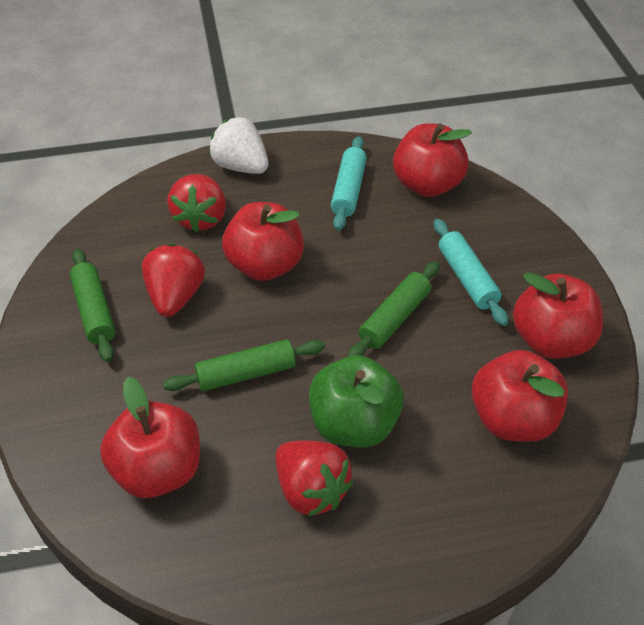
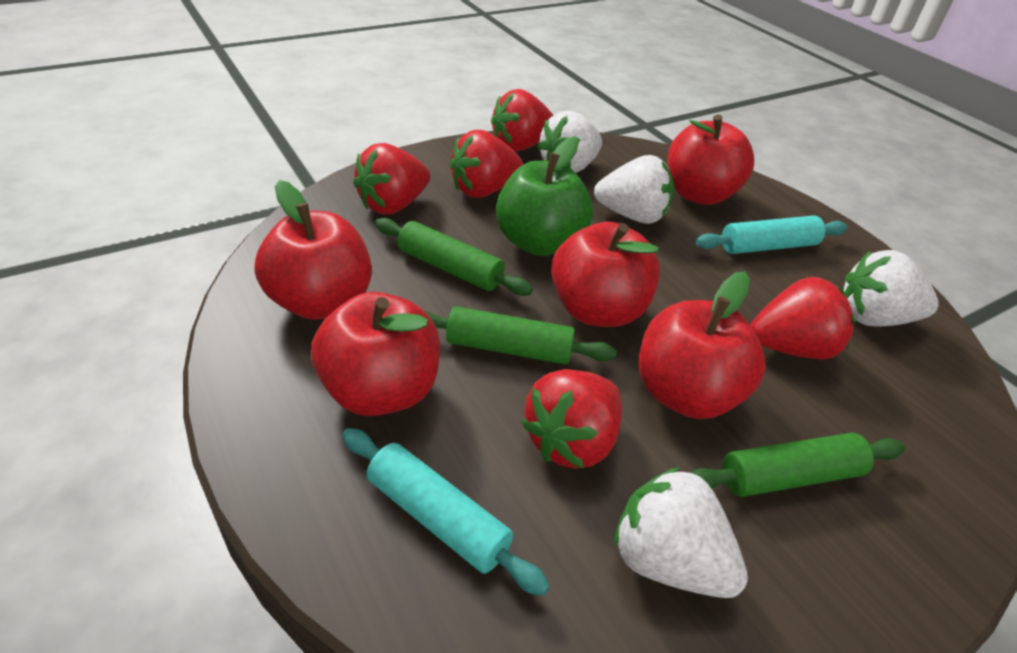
red strawberry: [142,243,205,317] [167,174,226,232] [275,440,353,517] = 3 -> [353,143,430,214] [449,130,523,198] [491,89,553,151] [521,369,622,469] [750,277,855,359] = 5
white strawberry: [209,117,268,174] = 1 -> [537,111,602,173] [594,155,674,224] [614,467,748,598] [844,250,939,326] = 4

